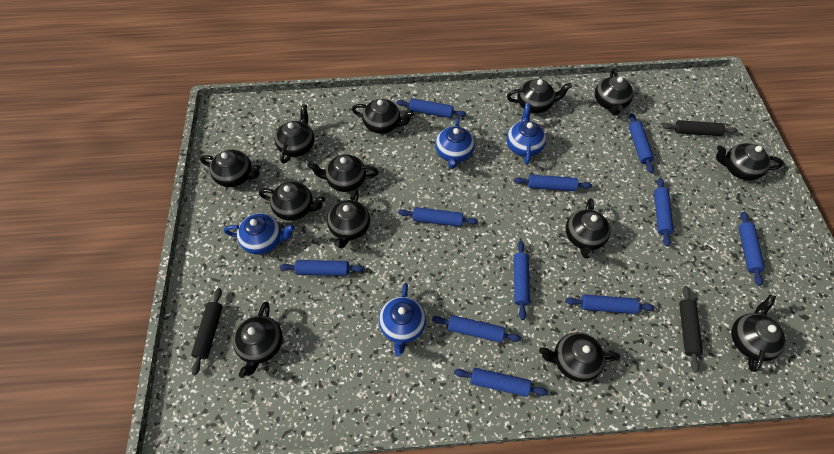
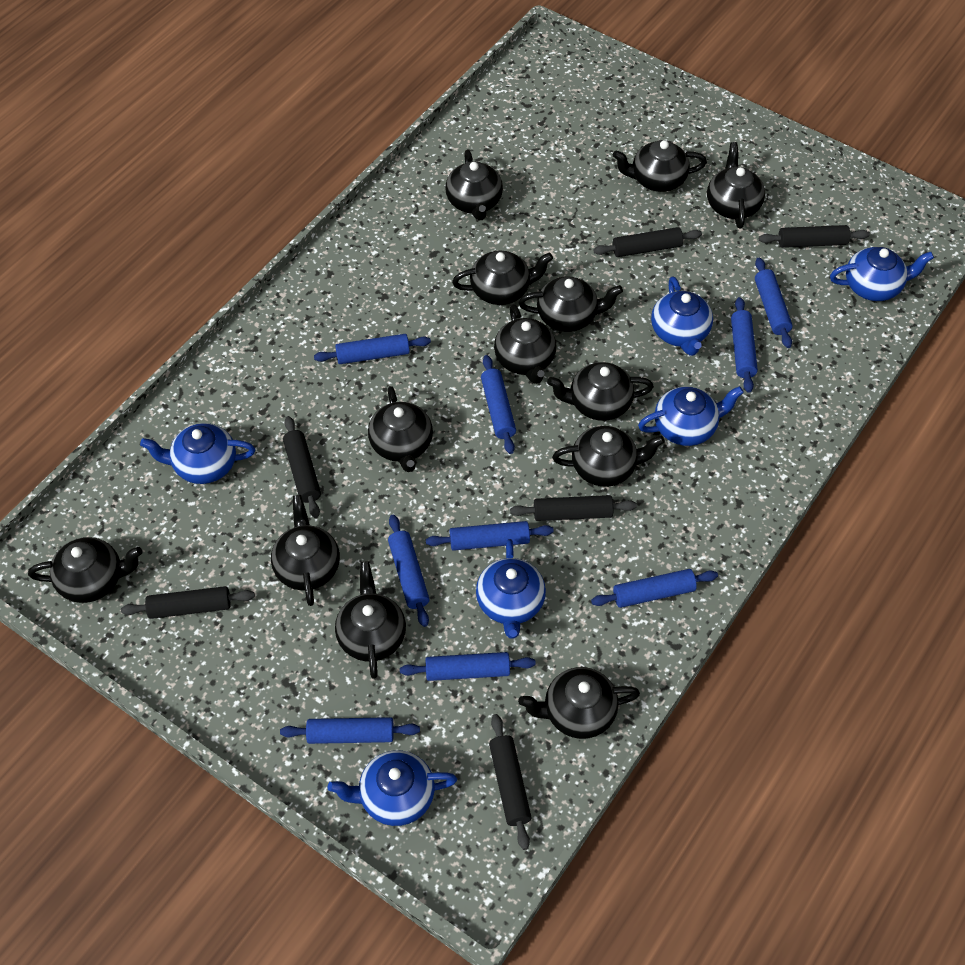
black rolling pin: [191,288,223,375] [662,120,737,136] [679,286,703,372] = 3 -> [121,586,255,619] [283,416,321,518] [489,714,532,850] [510,495,637,521] [593,227,702,257] [759,225,870,248] = 6
blue rolling pin: [280,260,364,276] [396,98,466,118] [398,207,478,227] [432,315,521,343] [454,368,548,397] [514,175,592,191] [514,241,530,320] [565,294,655,314] [629,113,654,173] [654,178,674,247] [738,211,765,286] = 11 -> [280,717,420,744] [314,334,431,364] [388,515,430,627] [400,652,536,681] [426,521,554,551] [481,355,516,454] [591,569,718,608] [731,297,758,393] [755,258,793,348] = 9
blue teapot: [224,213,295,255] [379,283,426,357] [435,117,475,169] [506,103,546,164] = 4 -> [140,423,255,484] [328,750,457,826] [476,539,546,638] [638,386,744,446] [651,277,713,356] [830,247,934,301] = 6

